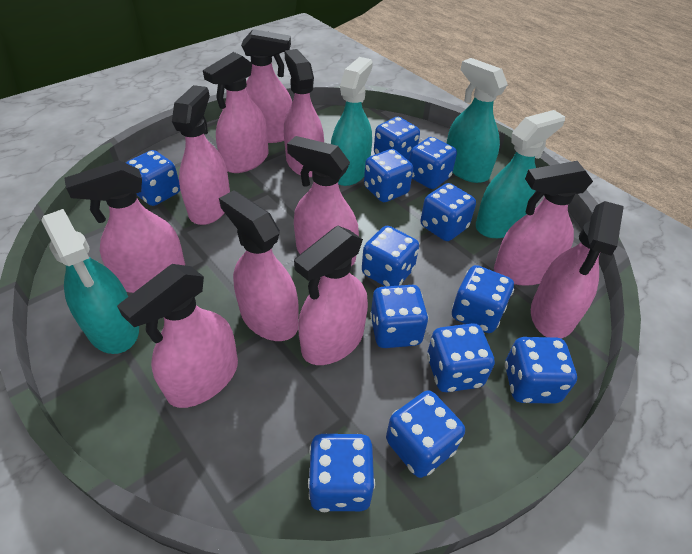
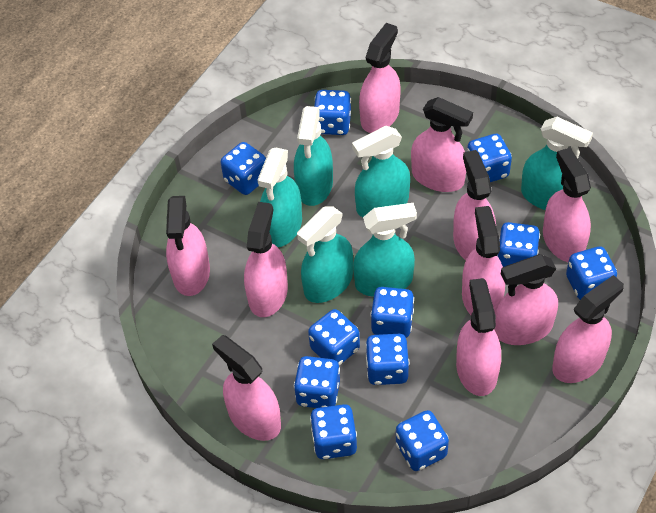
blue dice: [126,150,180,206] [308,434,375,512] [362,226,419,286] [364,149,413,202] [370,285,429,348] [374,117,420,160] [386,390,465,478] [409,137,457,189] [420,183,476,241] [427,323,495,392] [452,265,514,333] [505,337,577,404] = 12 -> [221,142,266,195] [294,356,340,408] [308,309,360,365] [310,404,357,459] [314,90,351,135] [365,334,410,385] [370,287,414,338] [396,410,449,471] [467,134,512,182] [498,222,540,267] [566,246,617,300] = 11
turquoise spray bottle: [41,209,139,354] [331,57,373,186] [447,58,508,183] [476,110,565,238] = 4 -> [257,148,302,247] [294,106,333,206] [297,207,353,303] [352,126,410,217] [353,203,417,297] [521,117,593,210] = 6

